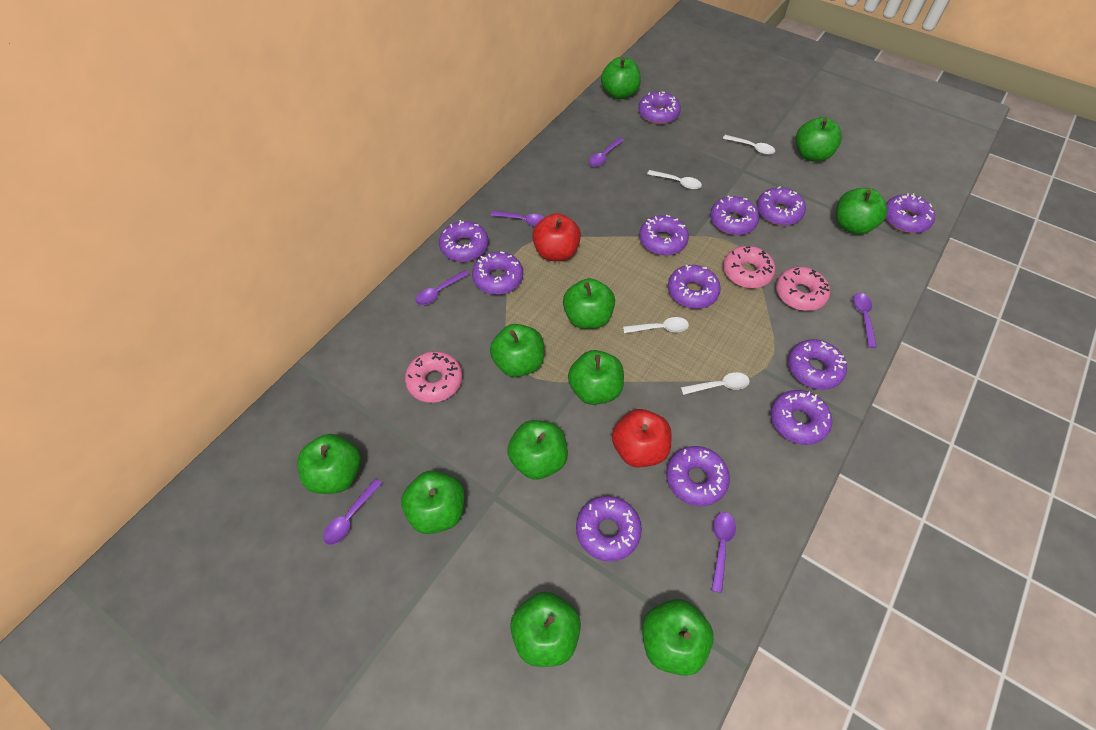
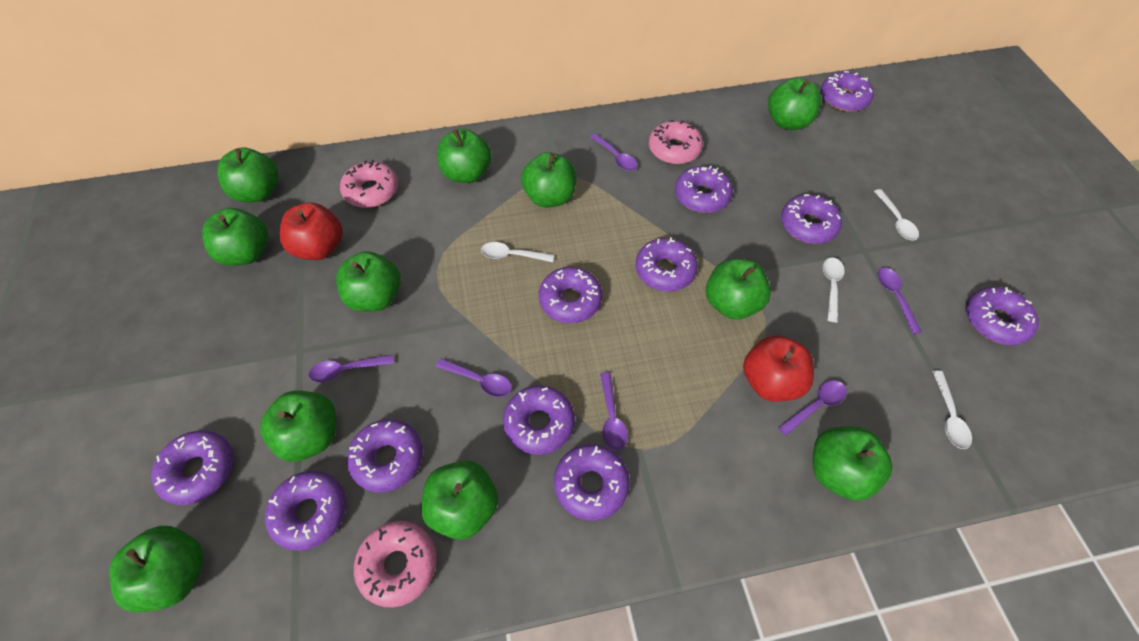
purple donut: [439,220,489,262] [472,251,523,295] [576,496,642,561] [638,92,681,124] [639,215,689,256] [666,446,730,506] [668,265,721,309] [710,195,759,235] [757,186,806,226] [770,390,832,445] [788,339,847,390] [886,193,935,233] = 12 -> [151,431,233,505] [265,471,346,551] [347,419,423,493] [503,385,575,455] [539,267,602,323] [554,444,630,521] [635,237,698,291] [675,166,733,213] [781,194,842,244] [821,71,874,112] [966,287,1039,345] = 11

